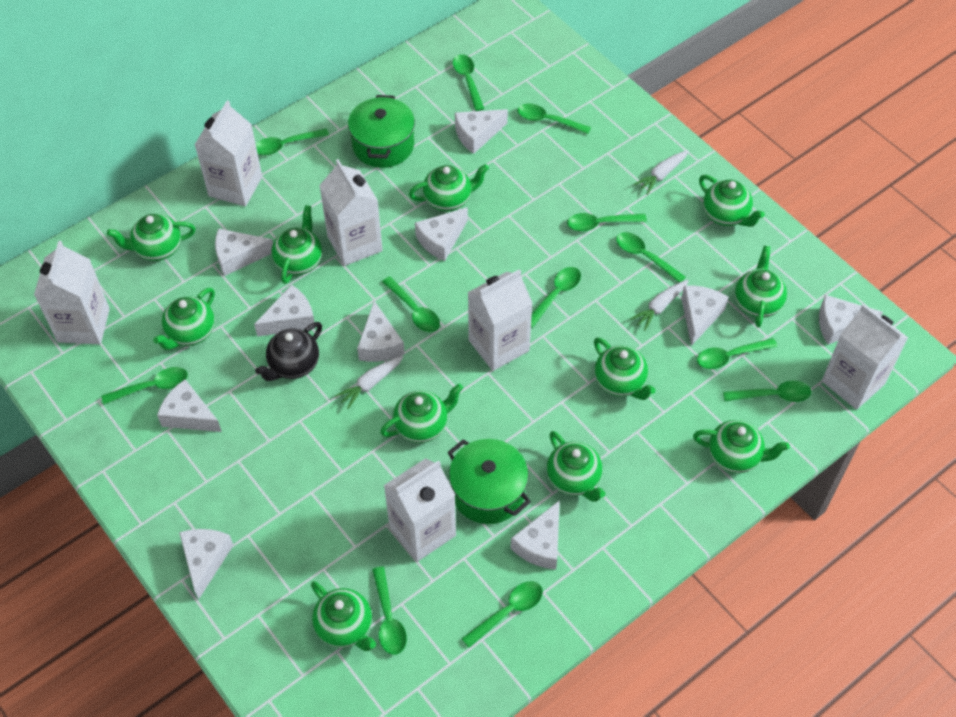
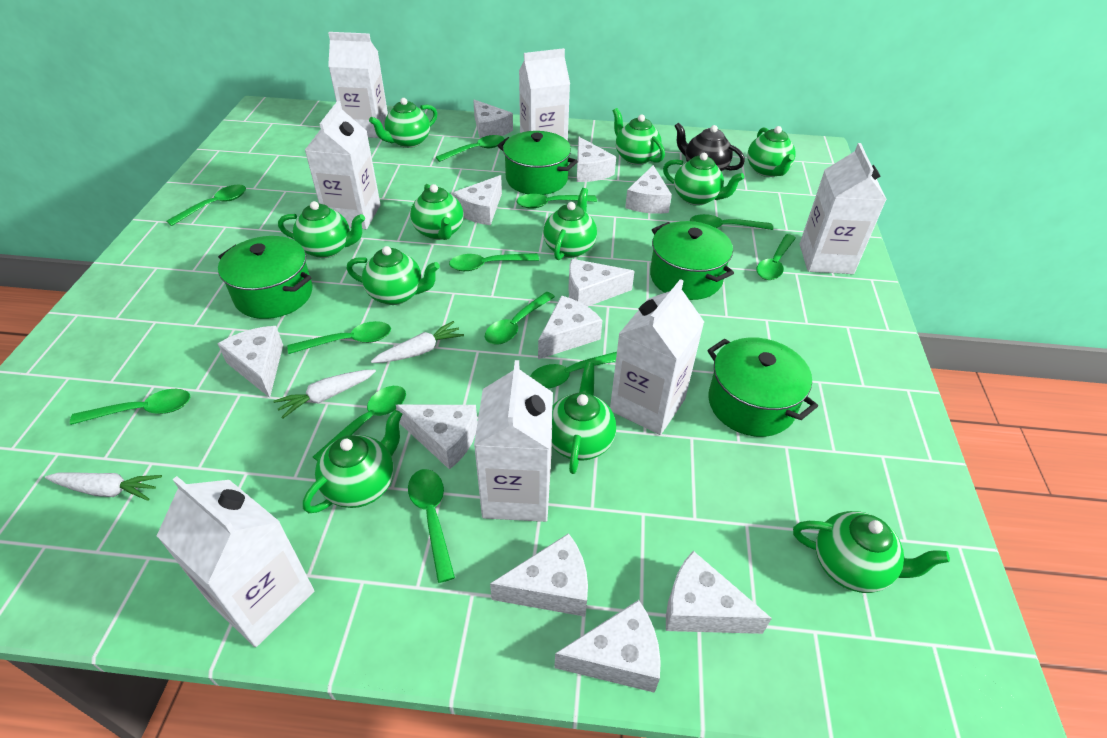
green pot: [348,95,415,168] [447,439,531,524] = 2 -> [218,236,313,319] [497,131,578,195] [650,221,734,300] [707,337,818,437] = 4
white carton: [34,241,110,344] [195,100,262,206] [319,159,383,266] [384,458,456,562] [468,269,533,371] [822,304,908,410] = 6 -> [157,476,314,647] [305,101,381,229] [328,32,388,138] [474,360,553,522] [519,48,570,141] [610,279,704,435] [800,143,887,274] = 7
white cheese: [157,379,222,432] [179,529,233,600] [215,228,273,276] [254,284,315,337] [357,301,405,362] [415,207,468,261] [455,109,508,154] [510,500,560,570] [681,285,729,346] [819,295,883,345] = 10 -> [217,326,283,398] [396,405,478,470] [452,175,502,225] [473,100,513,138] [490,533,588,617] [538,296,603,359] [554,600,661,693] [568,259,635,307] [577,137,616,182] [625,165,672,214] [666,551,772,634] = 11

